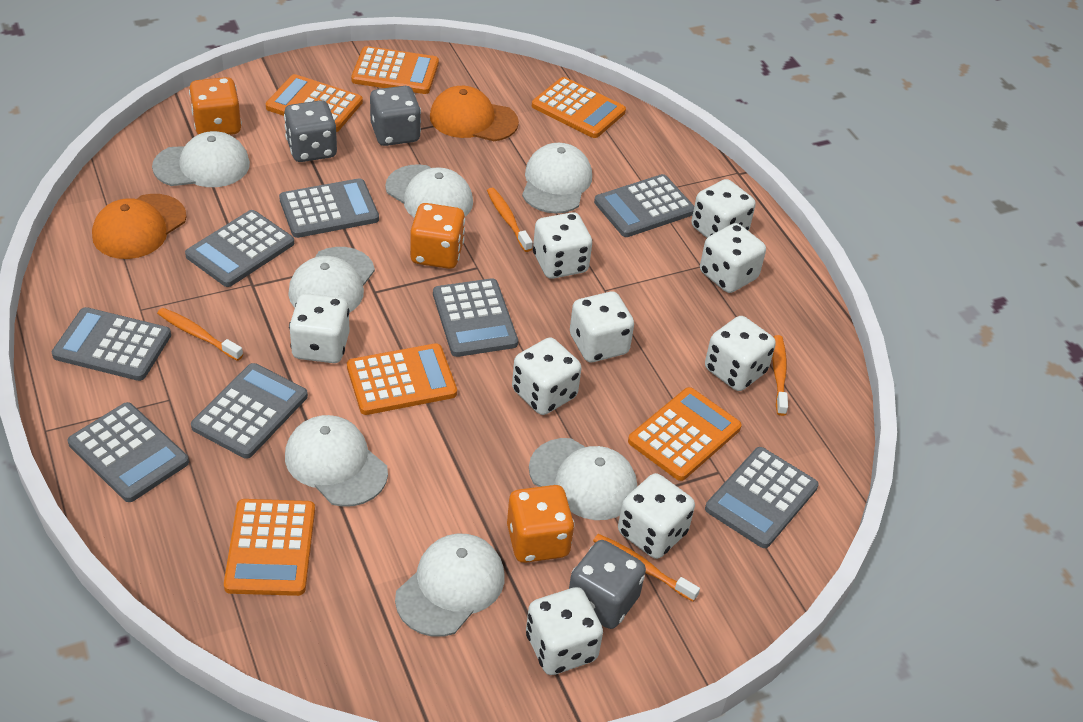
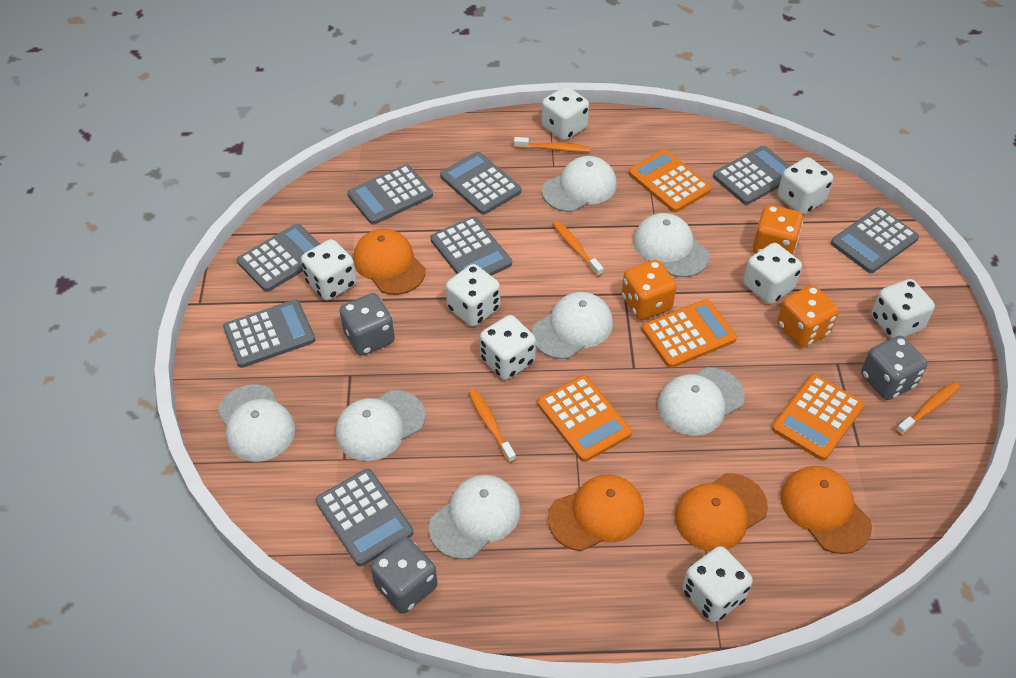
orange calculator: [224,499,315,596] [266,74,363,132] [347,343,457,415] [351,46,439,94] [532,77,626,138] [628,387,742,481] = 6 -> [538,375,632,462] [628,150,712,212] [642,299,737,368] [772,374,864,461] = 4
orange cap: [92,194,187,259] [430,86,519,141] = 2 -> [353,229,426,295] [548,475,644,551] [675,473,768,552] [781,466,872,554] = 4
white dice: [289,293,350,363] [512,338,581,415] [526,587,603,675] [533,212,592,279] [570,292,634,362] [618,473,695,559] [691,179,756,238] [700,223,766,293] [705,316,776,391] = 9 -> [301,239,357,301] [446,264,500,327] [480,315,536,380] [541,86,589,141] [682,546,753,622] [743,243,802,304] [778,157,833,215] [871,279,935,339] = 8

